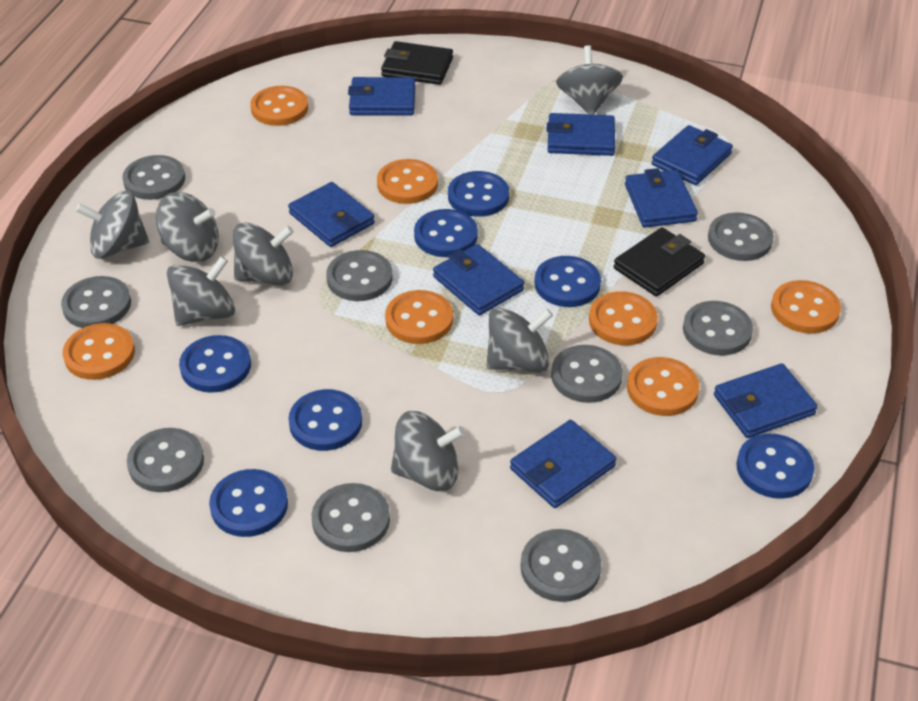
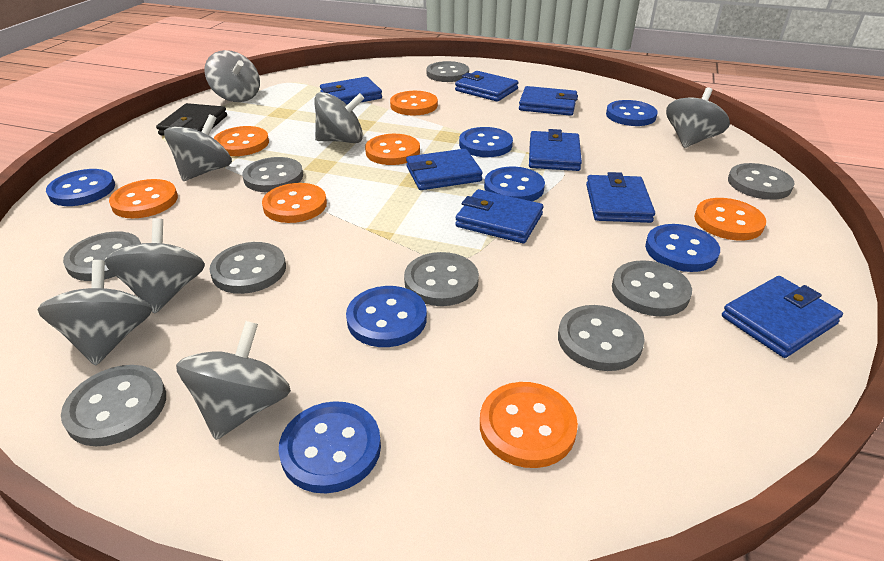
black wallet: [381,41,453,85] [614,227,705,297] = 2 -> [156,103,227,136] = 1

